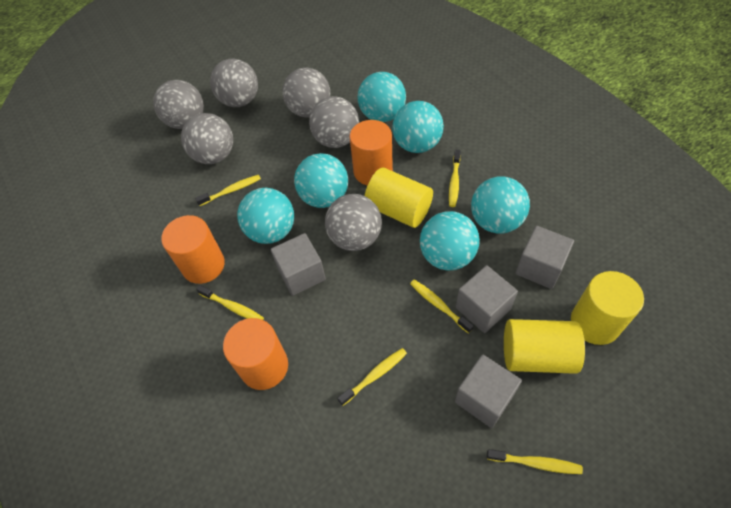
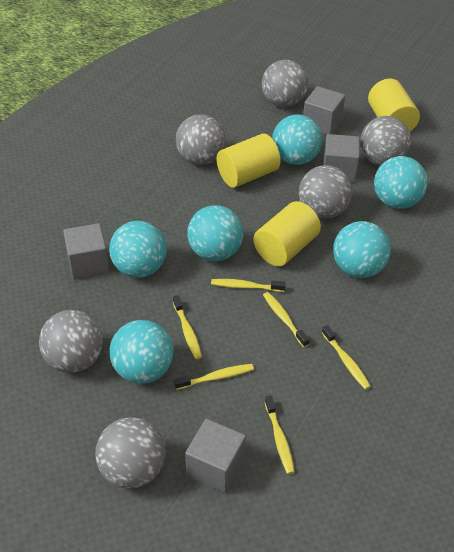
orange cylinder: [161,215,225,284] [223,318,288,390] [350,120,393,186] = 3 -> none = 0

